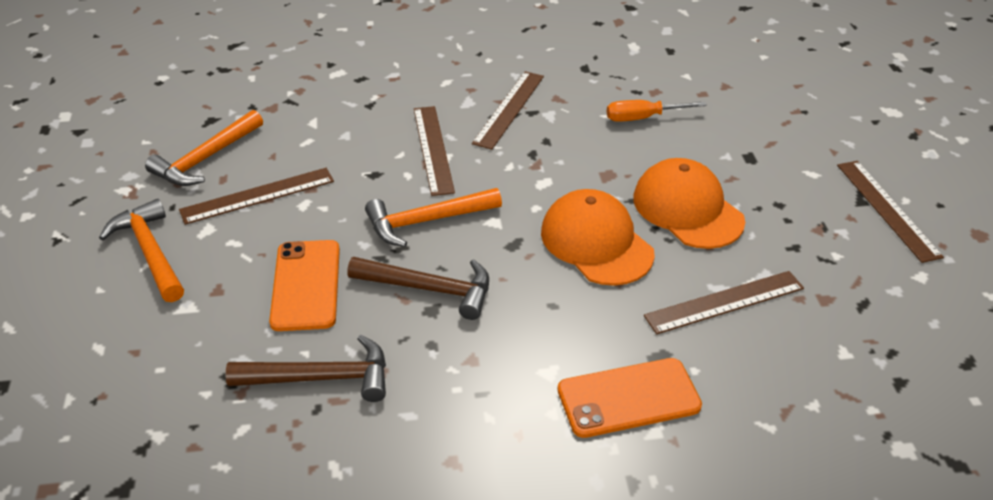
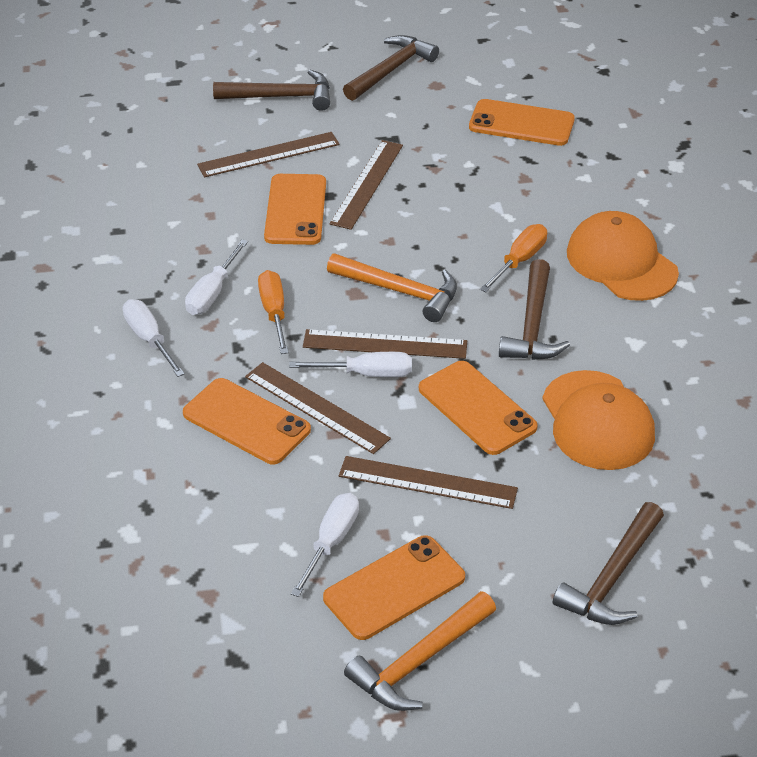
brown hammer: [226,335,386,402] [347,257,489,320] = 2 -> [213,70,330,111] [343,35,439,101] [499,259,570,360] [553,502,664,625] = 4
orange hammer: [99,199,184,302] [145,110,263,186] [365,188,502,247] = 3 -> [327,254,457,322] [344,591,496,711] = 2
orange phone: [269,240,340,331] [558,358,702,438] = 2 -> [183,378,311,464] [264,174,326,245] [323,535,465,640] [419,361,538,455] [469,99,575,146] = 5
orange screwdriver: [607,100,707,122] = 1 -> [258,270,288,354] [480,224,547,292] = 2
white screwdriver: none = 0 -> [123,299,185,377] [185,240,248,315] [289,352,412,377] [291,493,359,597] = 4

